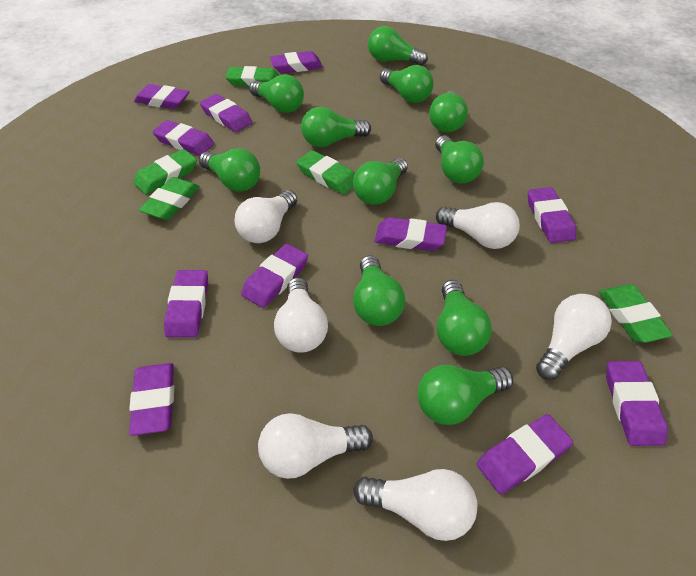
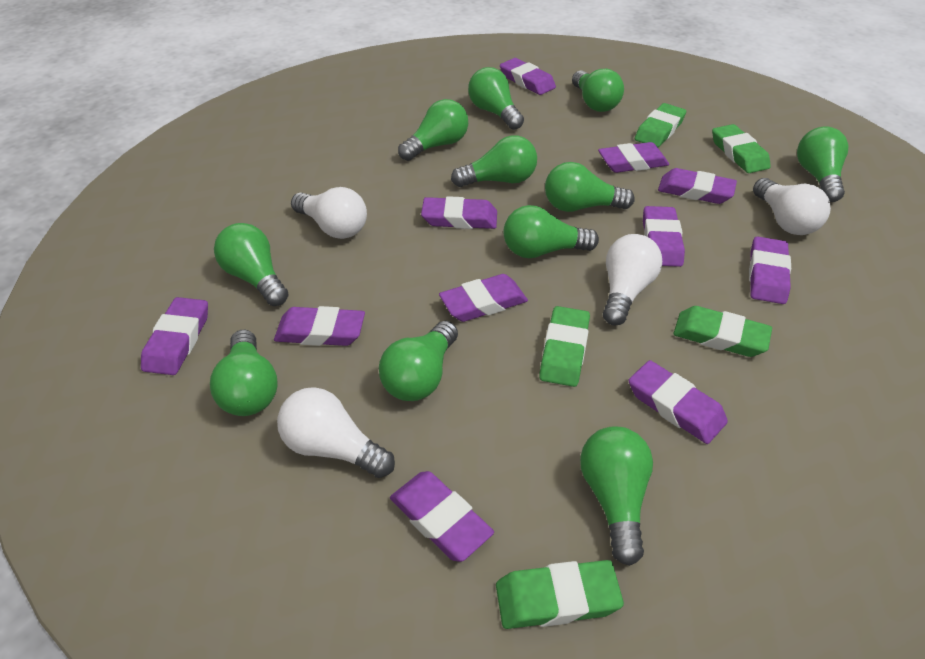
white light bulb: [234,190,297,243] [258,413,373,479] [274,277,328,353] [354,469,477,541] [436,202,520,249] [536,294,612,380] = 6 -> [277,387,395,478] [291,187,367,239] [603,234,662,325] [753,178,831,235] = 4

